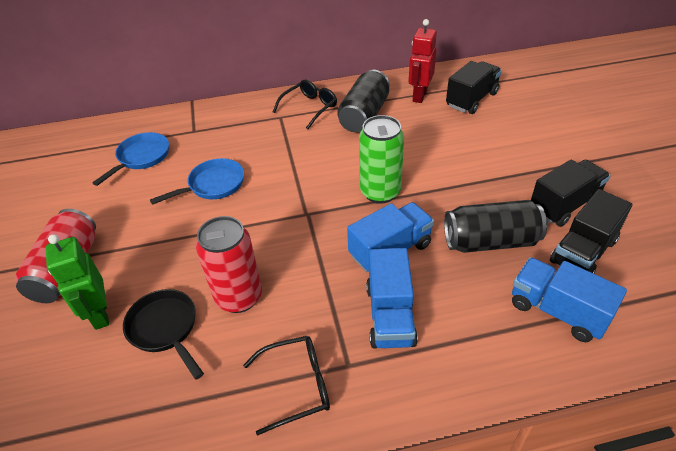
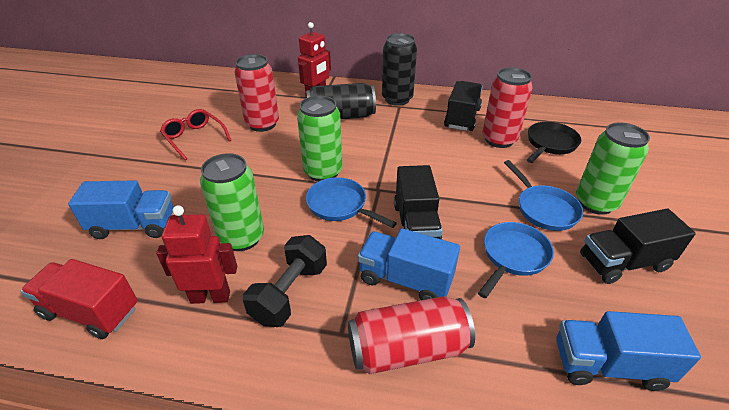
black dumbbell: none = 0 -> [243,235,327,327] = 1
black glasses: [243,336,330,435] [273,80,337,129] = 2 -> none = 0
blue pan: [92,132,169,186] [150,158,244,205] = 2 -> [306,177,397,228] [478,222,554,298] [504,160,583,231] = 3
green can: [359,115,404,204] = 1 -> [200,153,264,251] [297,95,342,182] [576,122,650,215] = 3
green robot: [46,234,109,330] = 1 -> none = 0
red can: [15,209,96,303] [196,216,262,313] = 2 -> [234,54,279,132] [348,296,475,374] [482,67,533,148] = 3
red glasses: none = 0 -> [160,109,232,161] = 1
red robot: [409,19,437,103] = 1 -> [156,205,237,304] [298,22,331,98] = 2
red truck: none = 0 -> [21,259,138,339] = 1

